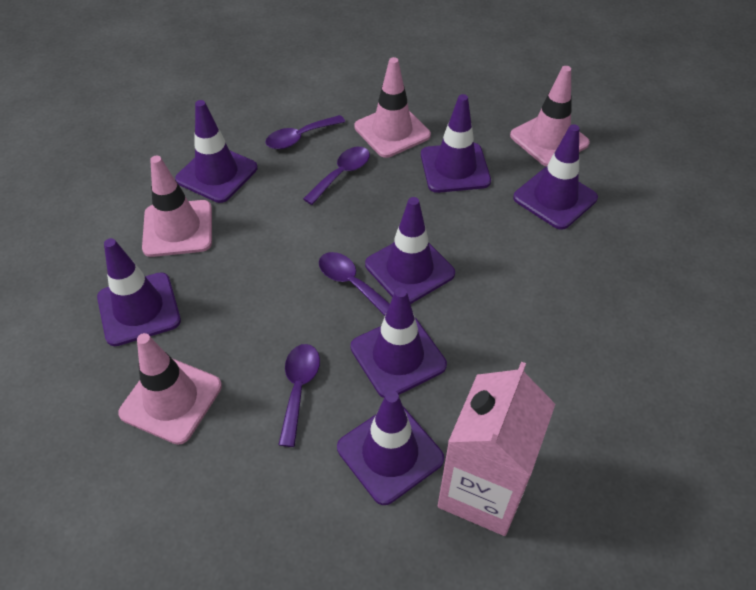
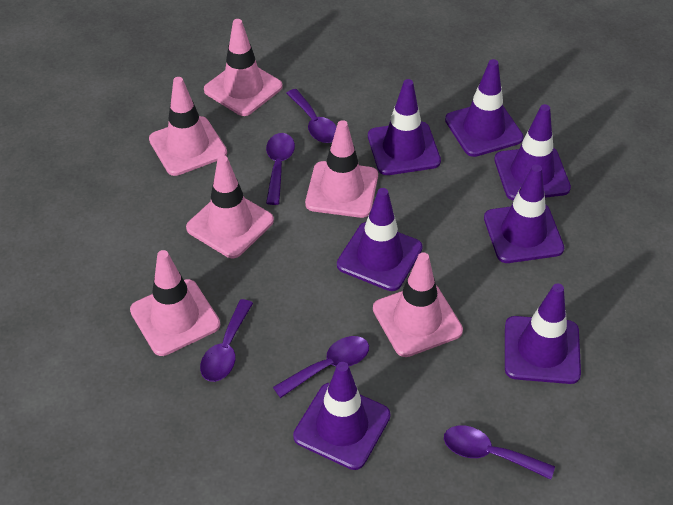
pink carton: [438,362,555,536] = 1 -> none = 0
pink traffic cone: [118,333,222,445] [142,155,212,257] [354,57,431,158] [510,66,590,166] = 4 -> [130,250,220,356] [149,77,227,176] [186,155,274,258] [204,19,283,116] [305,120,378,218] [373,252,463,357] = 6
purple spoon: [265,115,345,149] [278,344,320,447] [303,147,370,205] [319,252,390,316] = 4 -> [200,299,253,382] [266,133,295,205] [273,336,369,398] [286,89,337,143] [444,425,555,480] = 5

